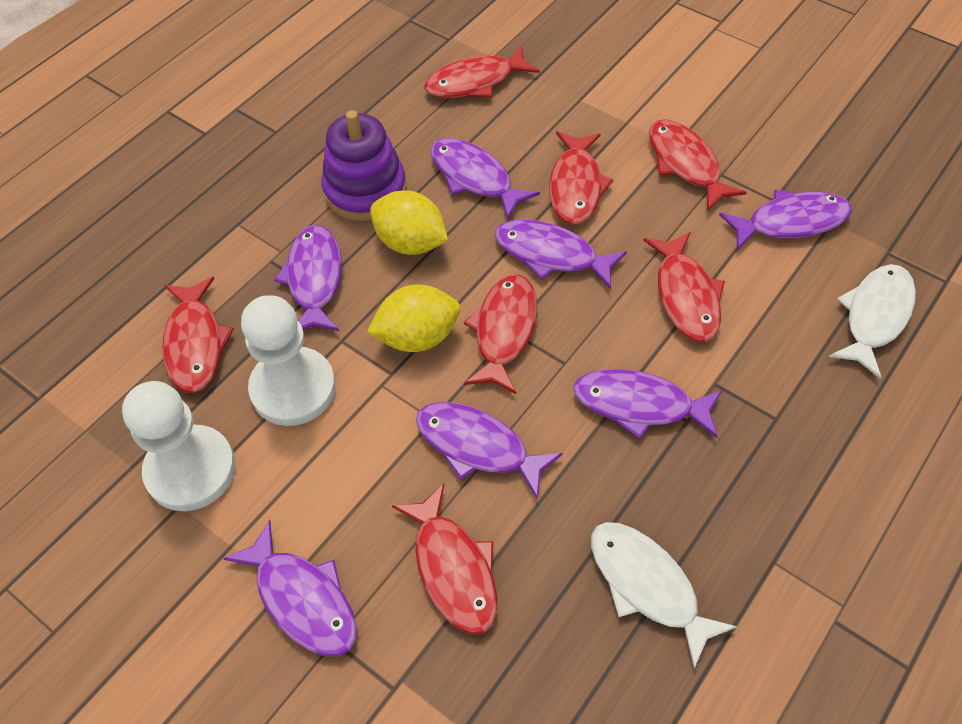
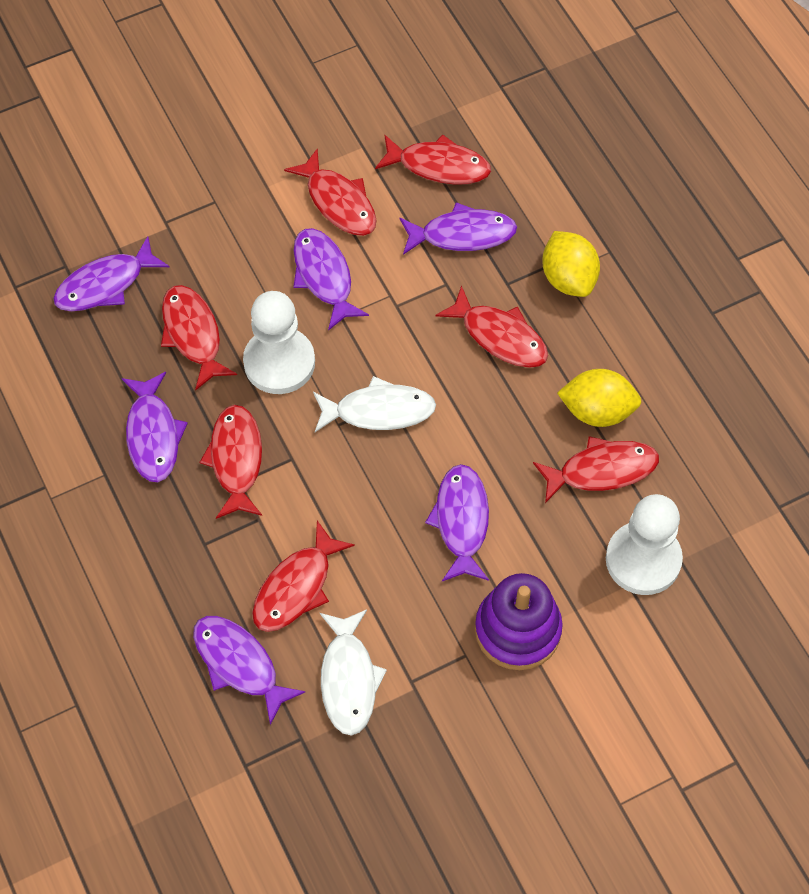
purple fish: [223,520,357,656] [274,225,342,331] [416,402,563,498] [431,138,540,220] [495,219,627,289] [573,369,722,439] [719,190,852,250] = 7 -> [53,236,169,311] [122,372,188,482] [193,616,305,725] [293,228,369,331] [400,202,517,255] [425,464,489,581] = 6

